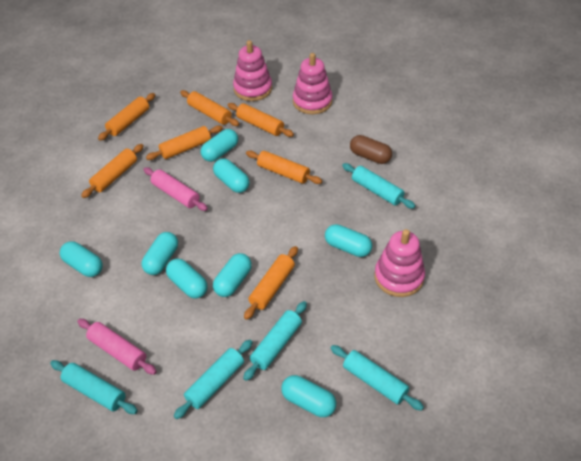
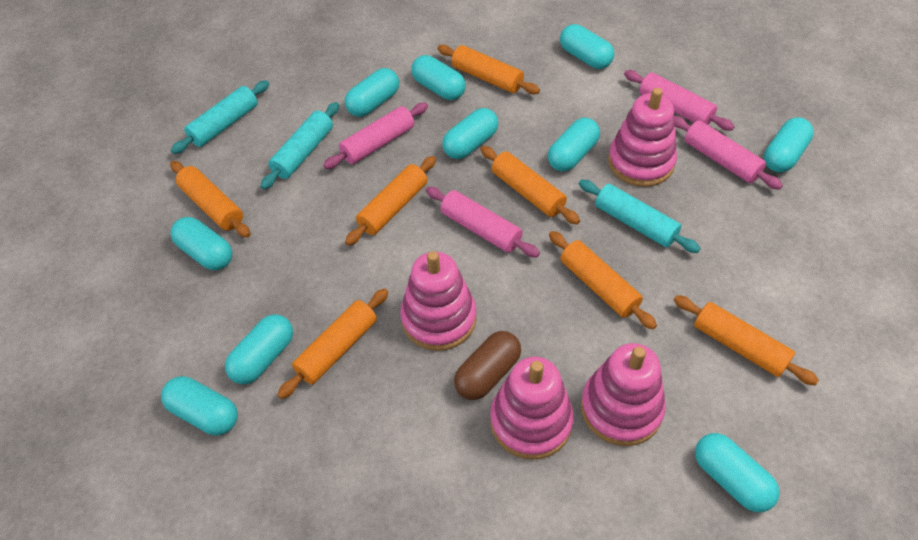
pink rolling pin: [77,319,157,375] [143,167,208,211] = 2 -> [323,103,428,169] [426,187,540,257] [624,70,735,131] [674,116,783,190] = 4
pink stacking toy: [233,40,272,101] [293,53,332,114] [375,229,425,297] = 3 -> [400,251,477,351] [490,357,574,459] [581,343,666,446] [608,88,677,187] = 4
turquoise capsule: [60,242,103,277] [142,232,178,275] [166,259,208,299] [201,129,238,162] [213,158,250,193] [213,253,252,297] [281,375,336,417] [325,224,372,257] = 8 -> [161,376,238,435] [171,217,232,270] [225,314,293,384] [345,68,399,117] [411,55,466,100] [442,108,498,159] [548,118,600,172] [560,24,614,69] [695,433,780,512] [764,117,814,172] = 10
turquoise rolling pin: [50,360,138,414] [174,340,253,419] [243,301,307,381] [331,345,424,411] [342,163,415,209] = 5 -> [171,80,269,154] [260,102,339,189] [579,180,701,253] = 3

